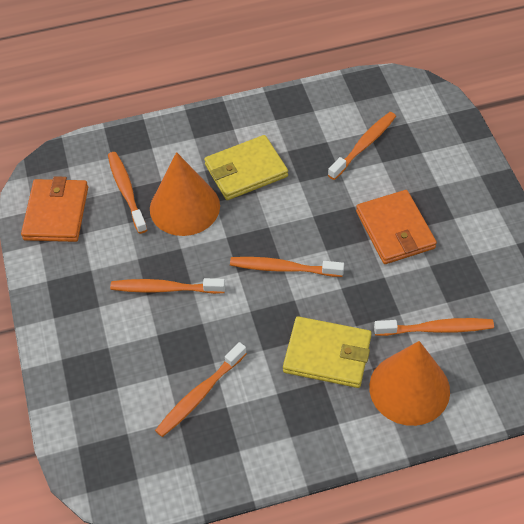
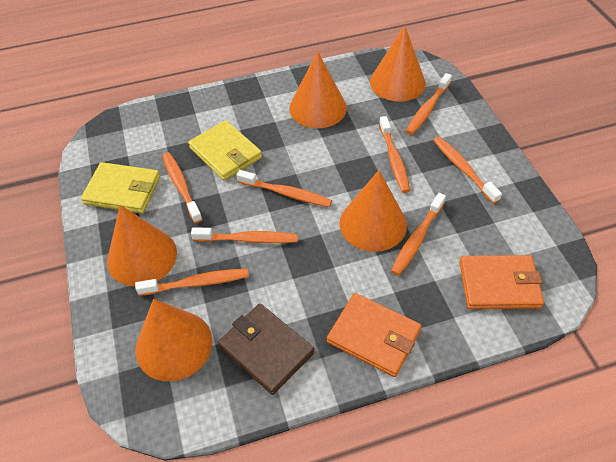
brown wallet: none = 0 -> [218,303,314,395] = 1
orange cone: [150,152,220,236] [369,341,450,426] = 2 -> [107,205,177,287] [135,299,212,381] [289,51,347,128] [340,170,407,252] [370,26,426,102] = 5
orange toothbrush: [108,152,147,234] [110,278,225,294] [155,342,247,437] [230,257,344,277] [328,112,396,180] [374,318,494,336] = 6 -> [135,269,249,296] [162,153,203,223] [191,227,298,243] [237,170,332,207] [379,116,410,193] [391,193,446,276] [406,73,452,135] [433,137,502,204] = 8

